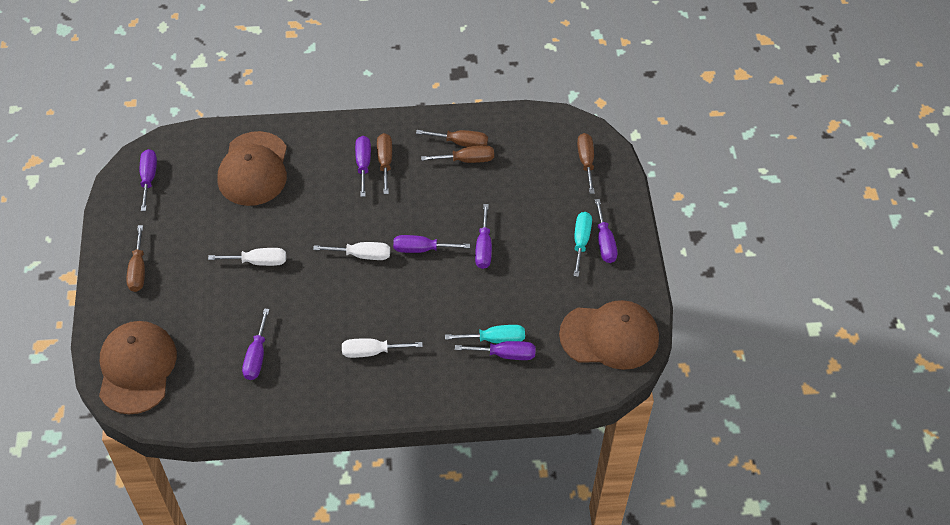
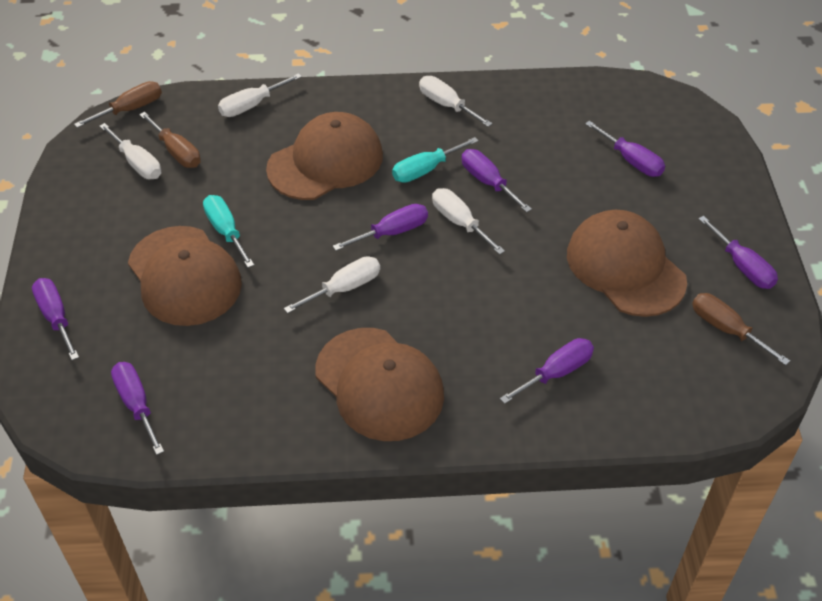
brown cap: [99,321,177,415] [217,131,287,206] [559,300,659,370] = 3 -> [128,226,242,326] [266,112,383,200] [315,328,444,441] [567,210,687,317] = 4
brown screwdriver: [126,225,145,292] [377,133,392,194] [416,130,488,147] [421,145,494,163] [577,133,595,194] = 5 -> [74,81,162,128] [139,112,201,168] [692,293,790,366] = 3
white screwdriver: [208,248,286,266] [313,242,390,260] [342,338,423,358] = 3 -> [99,123,161,179] [218,73,302,117] [284,256,380,314] [419,76,492,127] [432,188,505,255] = 5

